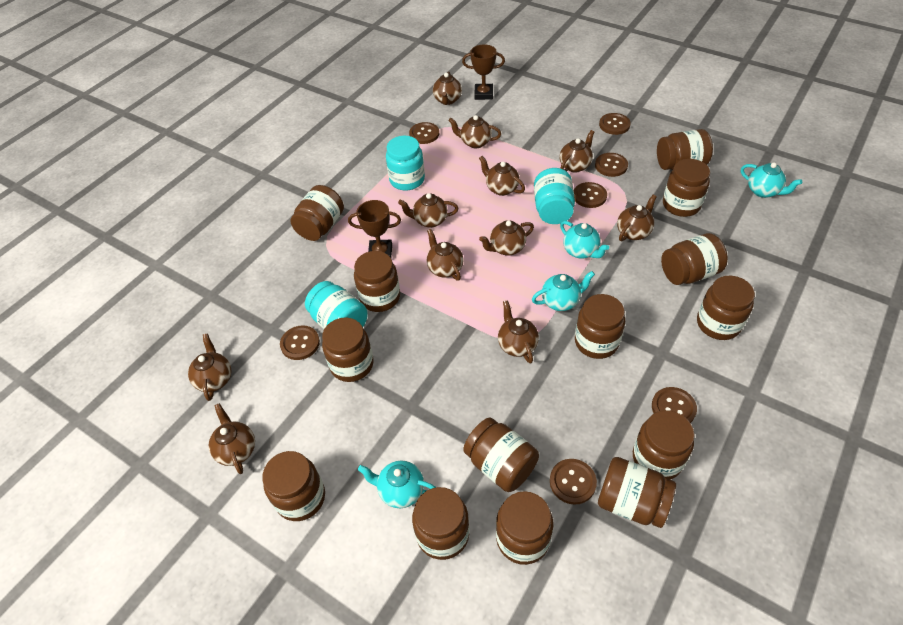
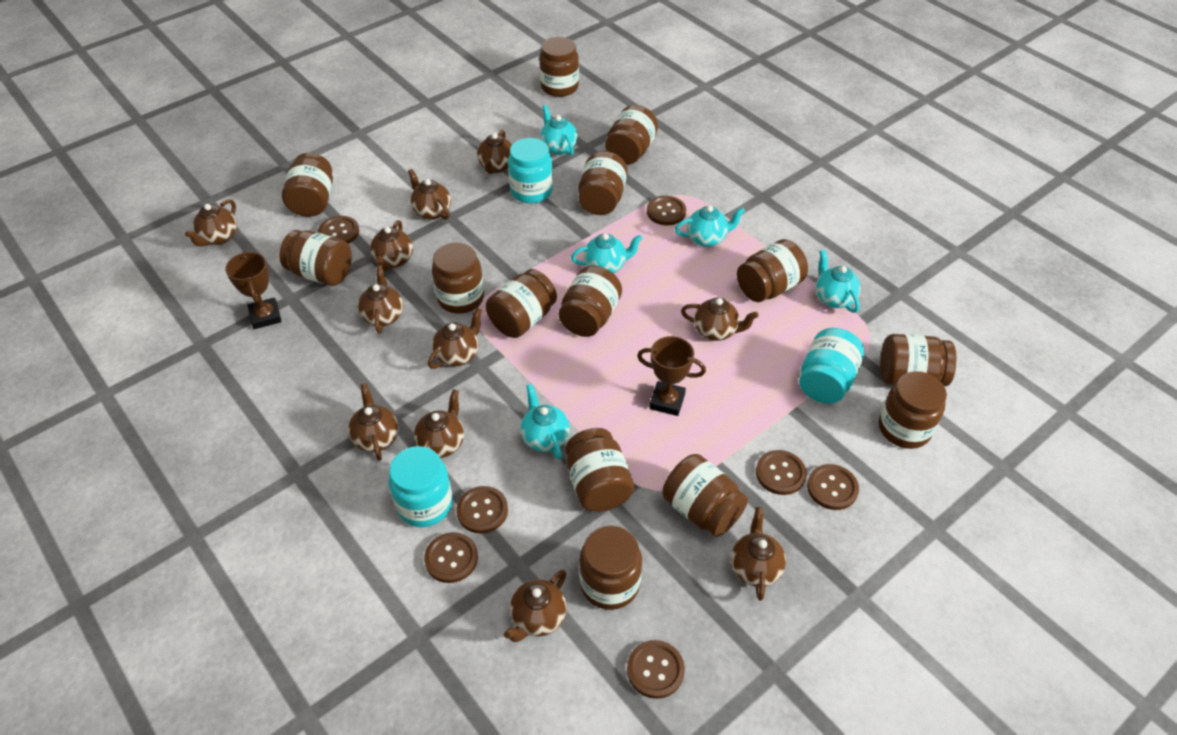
turquoise teapot: [358,461,436,508] [532,271,595,311] [560,221,609,259] [741,163,802,198] = 4 -> [521,384,570,460] [540,105,578,156] [571,233,643,273] [675,206,745,247] [816,249,861,313] = 5

